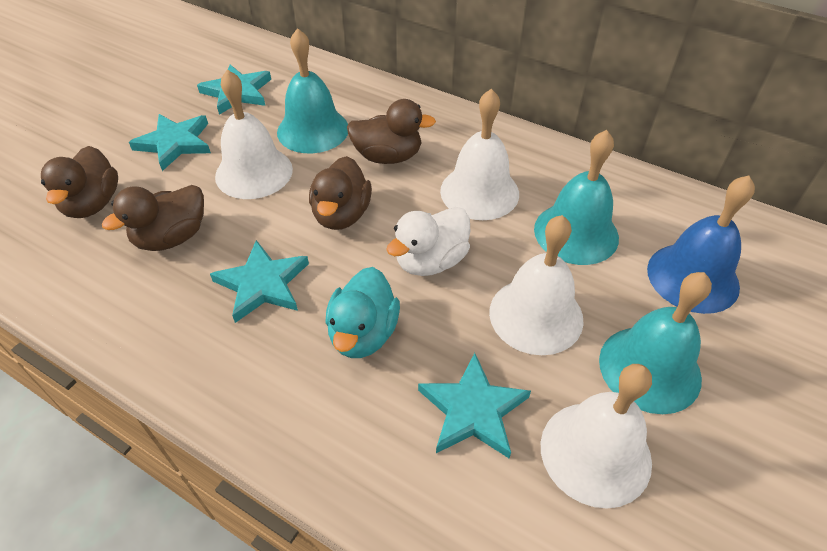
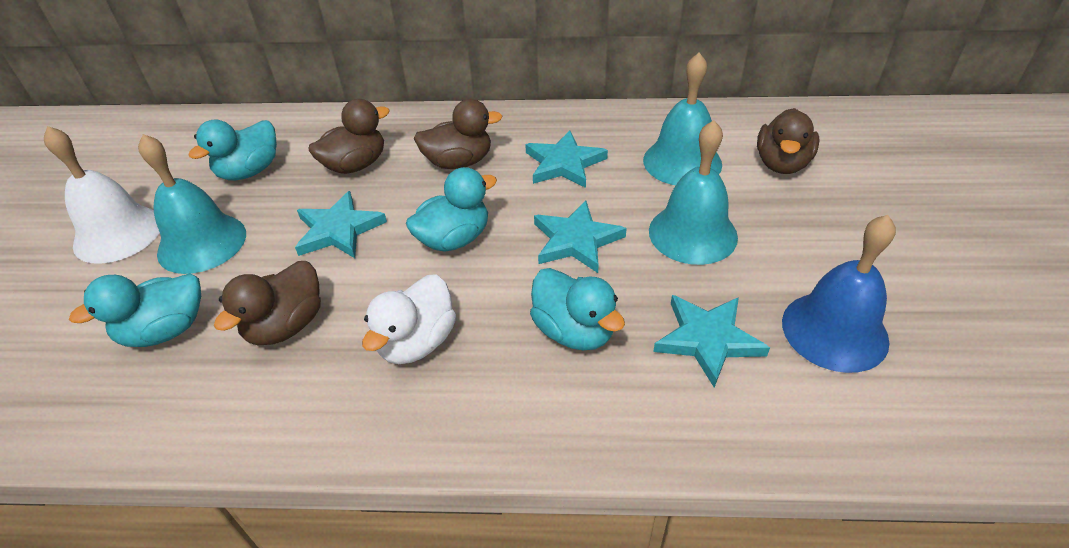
turquoise duck: [325,267,400,358] = 1 -> [69,273,201,347] [188,120,277,180] [406,167,497,252] [530,268,625,350] = 4
white bell: [215,69,293,199] [440,89,519,220] [489,215,584,355] [541,364,652,508] = 4 -> [44,126,160,264] = 1

